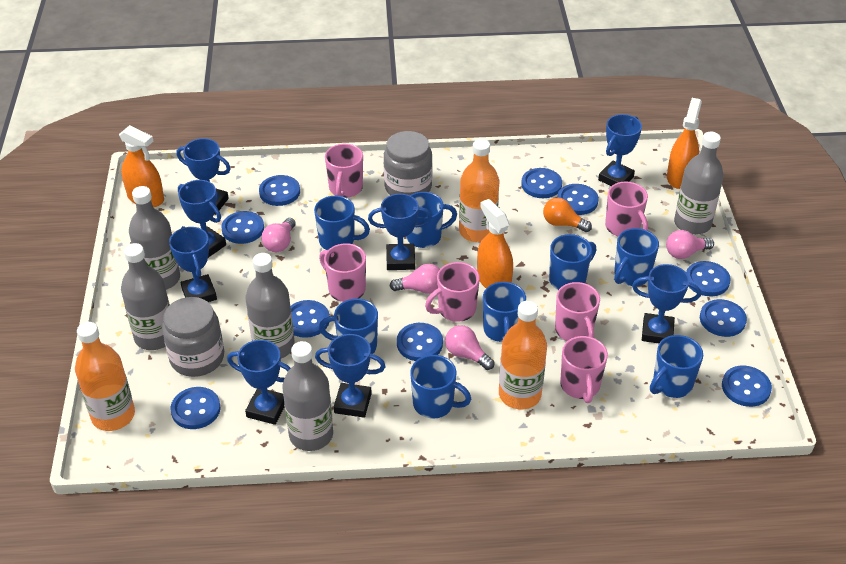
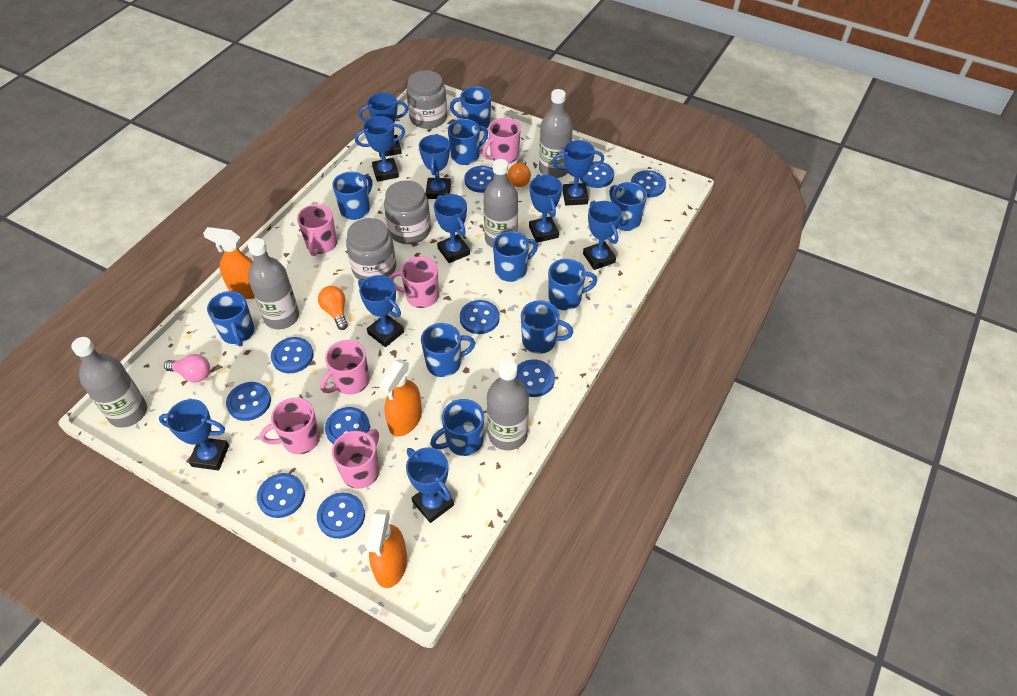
blue mug: [314,196,370,250] [319,299,378,354] [406,192,457,248] [410,355,471,419] [483,282,526,342] [549,234,596,290] [614,228,659,286] [650,335,703,398] = 8 -> [207,291,254,347] [332,172,372,220] [421,323,475,377] [430,399,484,456] [448,119,488,165] [450,87,491,131] [493,231,538,282] [521,300,573,354] [548,259,597,310] [609,182,647,231] = 10
blue trophy: [169,226,217,302] [177,138,231,215] [178,180,226,258] [227,340,291,425] [315,334,386,418] [368,194,432,270] [598,114,642,186] [632,264,701,343] = 8 -> [159,399,229,471] [355,116,405,182] [358,275,404,347] [359,93,408,157] [406,447,454,523] [419,134,451,199] [434,194,470,263] [529,174,562,243] [552,140,604,206] [583,201,622,270] = 10
grey jar: [162,297,224,377] [384,131,432,195] = 2 -> [346,218,396,280] [384,180,431,244] [406,70,447,129] = 3
orange bottle: [75,322,135,431] [459,139,499,242] [499,301,547,409] = 3 -> none = 0
orange light bulb: [543,197,592,232] = 1 -> [318,286,348,330] [507,159,531,187] = 2
pink light bulb: [261,218,296,252] [390,264,440,294] [445,325,494,370] [666,230,714,259] = 4 -> [164,354,210,382] = 1

